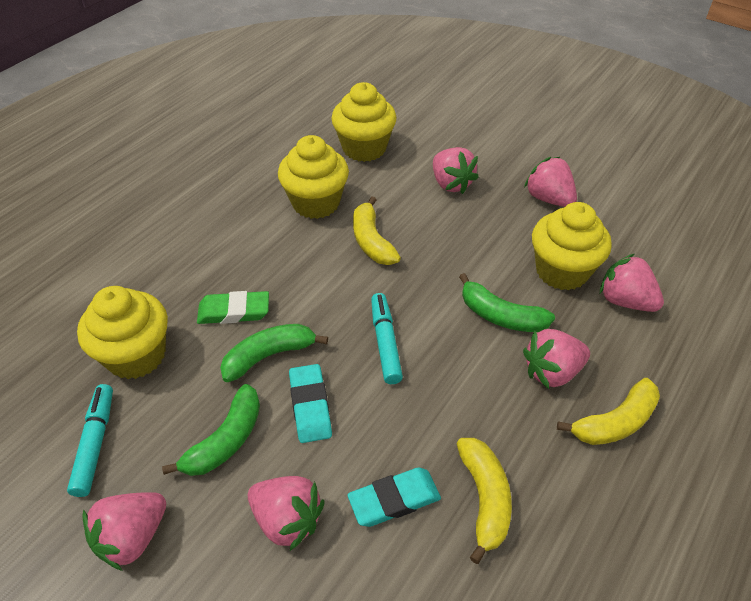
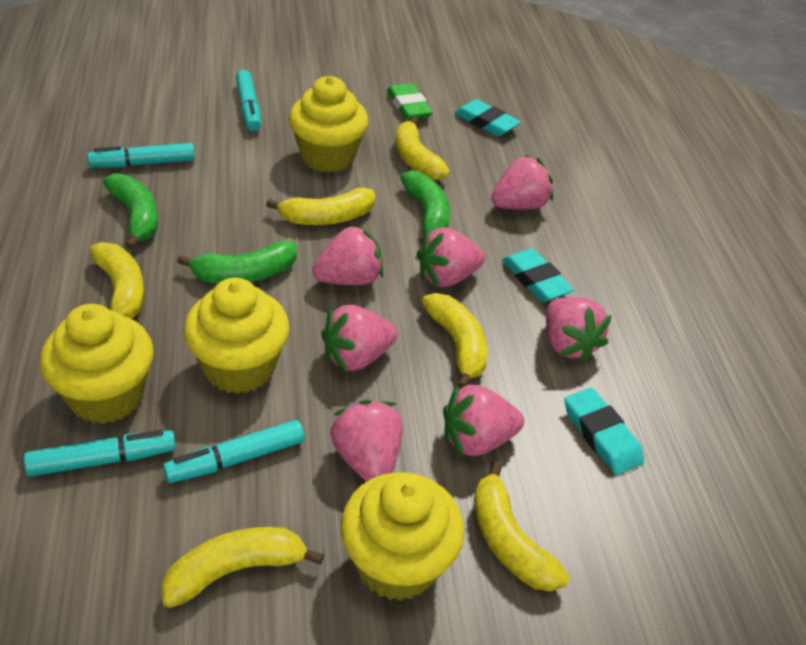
pink strawberry: [83,492,166,571] [248,476,325,551] [433,147,479,194] [523,329,590,389] [524,157,577,207] [600,254,664,312] = 6 -> [312,224,383,285] [321,305,397,371] [330,399,402,482] [417,227,485,287] [443,384,524,457] [491,155,553,210] [546,297,612,363] = 7
turquoise eraser: [289,364,332,443] [347,468,441,527] = 2 -> [454,99,521,136] [502,248,574,302] [565,388,644,475] = 3
turquoise marker: [67,384,113,497] [371,293,403,384] = 2 -> [24,430,176,477] [87,143,195,168] [163,420,304,483] [236,70,261,131] = 4
yellow banana: [353,196,401,265] [457,438,512,564] [557,378,660,445] = 3 -> [89,242,144,319] [162,527,324,608] [266,187,375,225] [395,116,450,180] [422,293,488,389] [474,461,570,592] = 6

